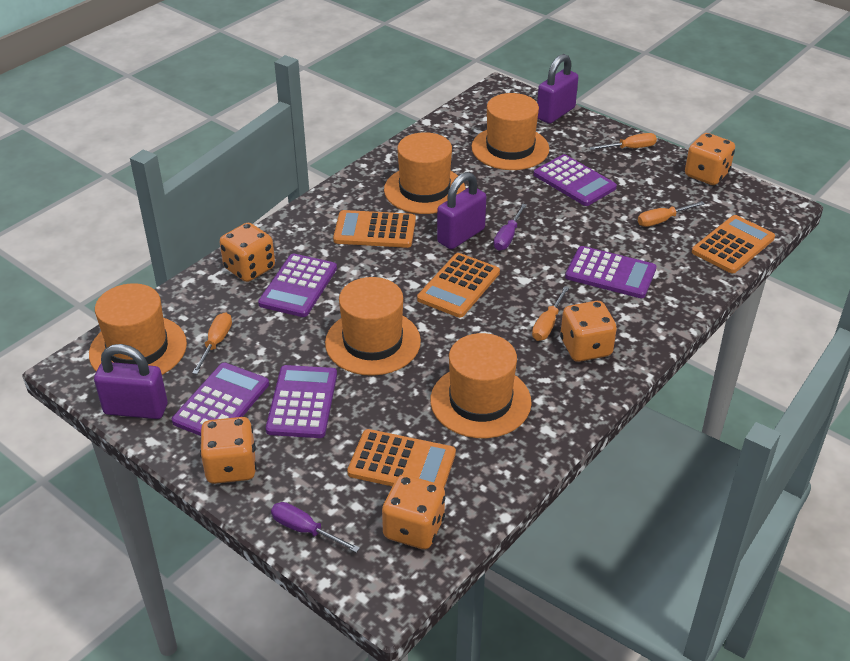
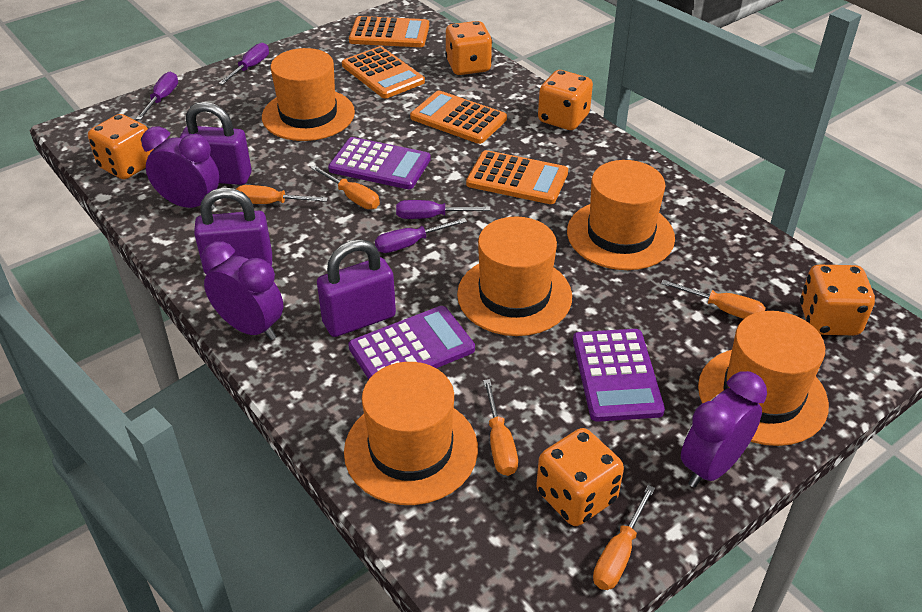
orange screwdriver: [192,313,232,374] [532,286,569,341] [589,133,657,150] [638,201,705,227] = 4 -> [236,185,328,204] [311,166,380,209] [483,379,518,476] [593,485,655,590] [661,279,766,319] = 5
purple calculator: [172,363,269,436] [258,253,337,317] [266,365,337,438] [534,154,617,206] [565,246,657,298] = 5 -> [328,137,431,189] [348,306,475,379] [573,329,665,422] = 3
purple clock: none = 0 -> [141,126,219,211] [201,242,283,340] [681,371,767,488] = 3
purple screwdriver: [271,502,360,553] [494,204,527,251] = 2 -> [136,72,178,120] [219,43,269,85] [375,218,467,253] [396,200,491,219] = 4

